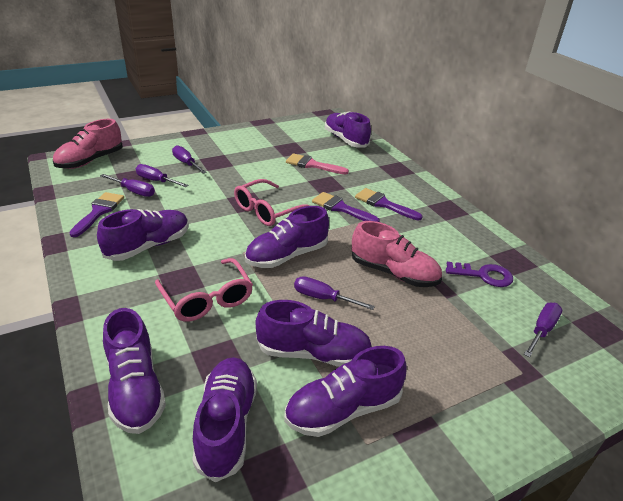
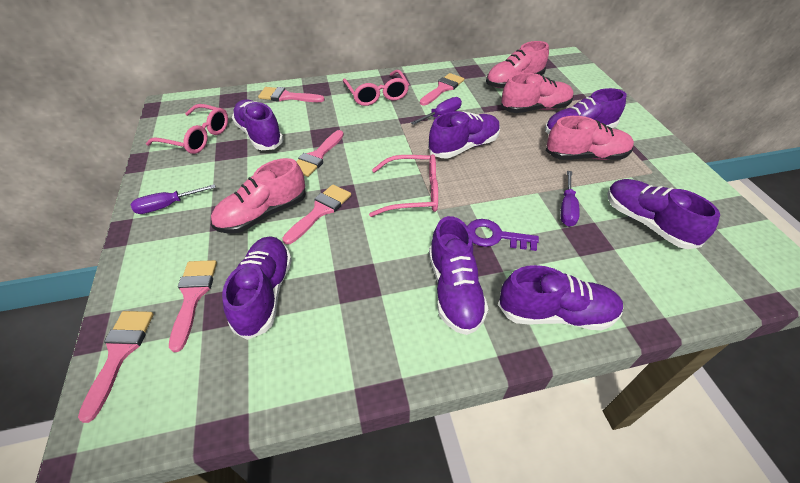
pink brush: [286,153,349,175] = 1 -> [78,311,154,423] [169,260,217,352] [258,87,325,102] [283,184,351,245] [296,130,344,177] [420,73,464,106] = 6
pink glasses: [155,258,253,322] [234,179,310,226] = 2 -> [146,104,228,154] [343,70,409,106] [369,154,438,217] = 3
pink shoe: [53,119,123,169] [352,221,442,287] = 2 -> [211,158,306,234] [486,41,549,88] [501,73,573,113] [545,116,634,160] = 4
purple brush: [69,192,124,237] [312,192,380,222] [355,188,423,220] = 3 -> none = 0
purple screwdriver: [100,174,155,197] [136,164,188,187] [172,145,207,173] [294,276,375,310] [524,302,562,358] = 5 -> [131,184,216,214] [411,97,462,125] [561,171,580,227] = 3

